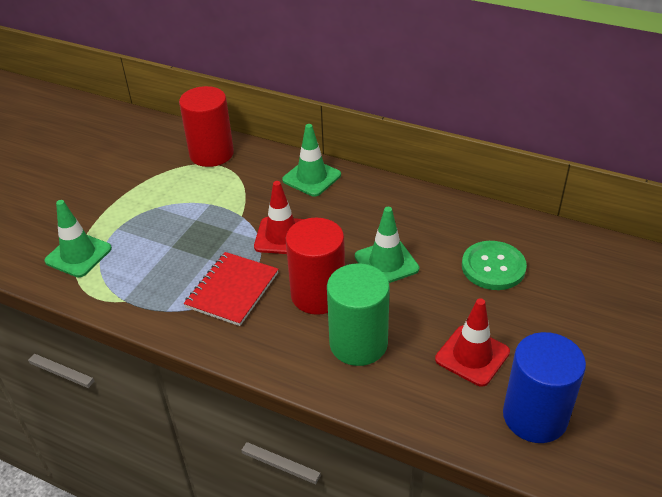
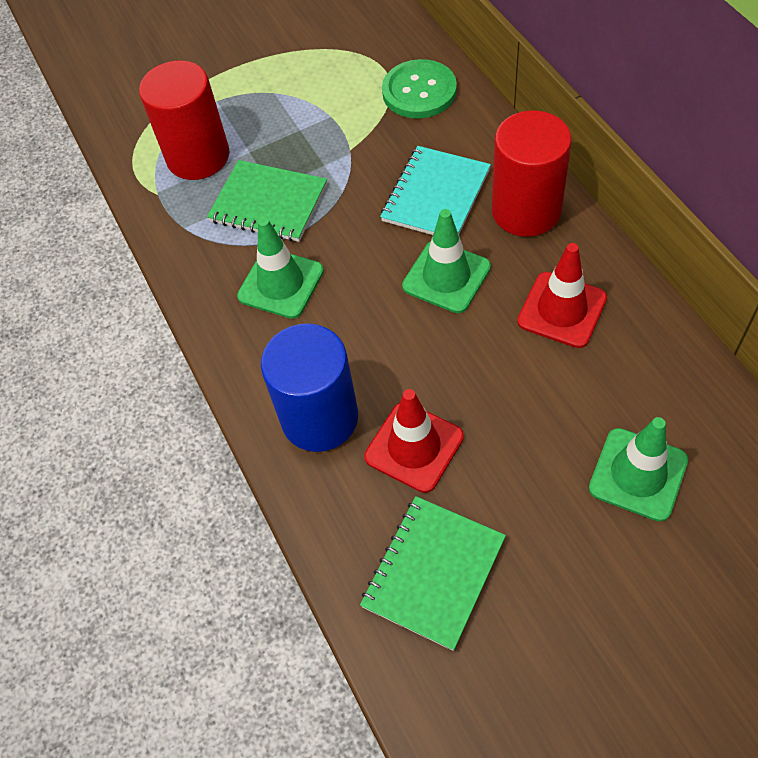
green cylinder: [327,263,390,366] = 1 -> none = 0
green notebook: none = 0 -> [207,160,327,242] [360,496,506,651] = 2
red notebook: [184,252,278,326] = 1 -> none = 0
turquoise notebook: none = 0 -> [380,146,491,235] = 1

